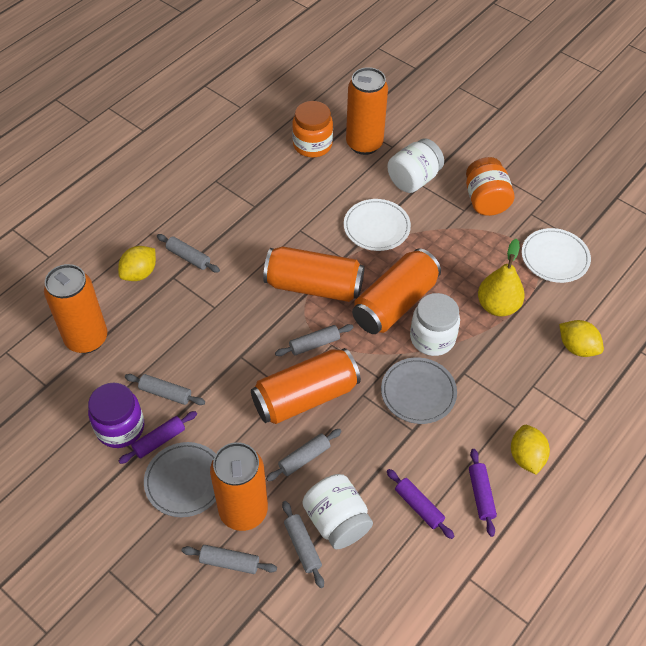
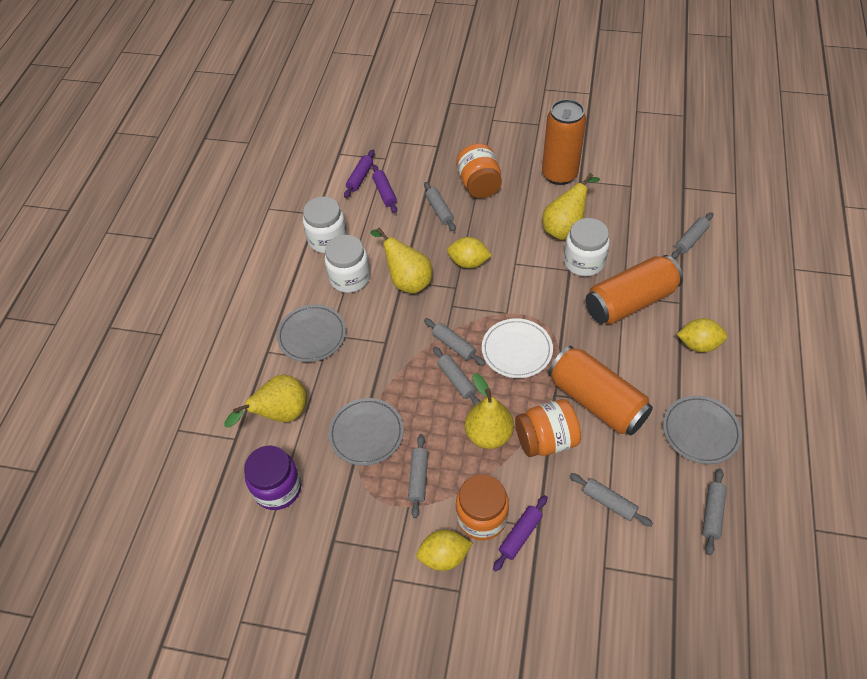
grey plate: [144,442,216,517] [381,357,457,424] = 2 -> [277,304,346,362] [328,398,404,466] [663,395,742,464] = 3
grey rolling pin: [125,374,205,405] [157,234,220,273] [181,545,277,574] [266,429,342,481] [275,324,354,356] [282,501,324,588] = 6 -> [408,434,428,518] [424,182,456,231] [424,318,486,366] [433,347,480,406] [570,473,653,527] [672,212,713,259] [702,468,727,555] = 7
orange can: [44,264,107,353] [210,442,268,531] [251,348,361,424] [263,247,364,302] [346,67,388,155] [352,248,441,334] = 6 -> [542,99,586,185] [548,346,653,436] [586,255,683,324] = 3
orange jar: [292,101,333,157] [466,157,514,216] = 2 -> [456,474,509,540] [457,143,502,198] [515,399,581,457] = 3
white plate: [344,199,411,251] [522,228,591,283] = 2 -> [482,318,553,378] = 1
yellow pear: [478,239,525,316] = 1 -> [225,374,307,428] [371,228,432,294] [465,374,514,449] [542,173,600,240] = 4

